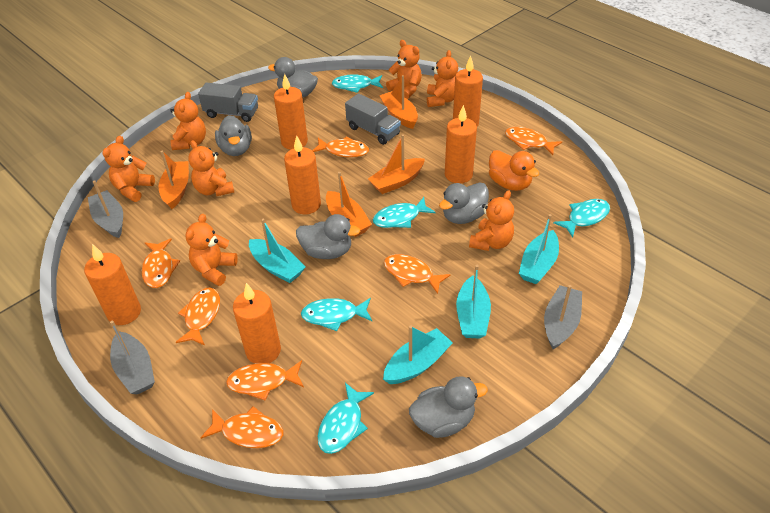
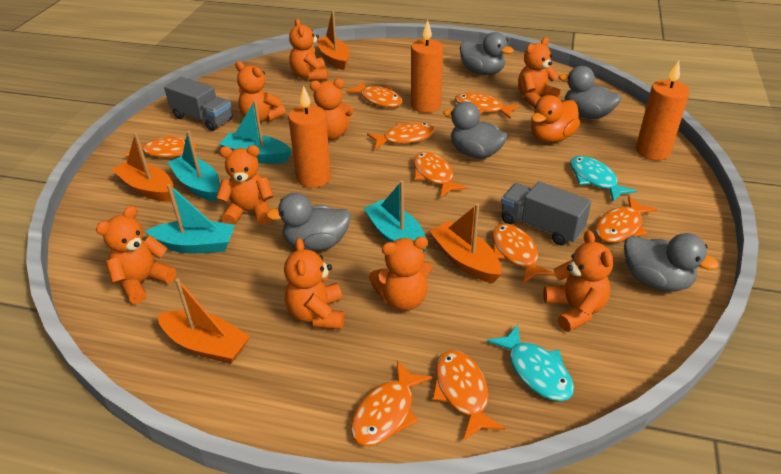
grey boat: [88,181,123,238] [110,321,155,394] [544,285,582,349] = 3 -> none = 0
orange candle: [84,244,141,325] [233,283,281,364] [274,74,308,150] [284,135,321,214] [445,105,477,183] [453,55,483,127] = 6 -> [288,85,331,188] [411,20,443,113] [636,60,689,160] = 3
orange fish: [142,239,180,288] [176,287,220,346] [201,406,284,448] [226,360,304,400] [312,136,369,158] [384,254,451,294] [505,127,562,155] = 7 -> [124,135,197,158] [346,81,403,108] [351,360,432,446] [367,123,436,149] [413,152,468,198] [432,350,505,441] [455,92,520,119] [492,223,555,284] [595,196,658,243] = 9
orange teddy bear: [102,136,155,202] [170,92,206,150] [186,214,238,286] [188,140,234,196] [386,40,422,99] [427,50,458,107] [469,190,514,251] = 7 -> [96,206,176,304] [216,145,274,225] [235,61,286,122] [284,238,344,330] [289,18,328,81] [310,79,353,140] [369,237,432,311] [518,37,561,108] [543,230,614,332] = 9
turquoise fish: [301,298,372,331] [318,383,374,454] [332,74,383,93] [373,197,436,228] [553,199,610,237] = 5 -> [487,324,574,401] [570,156,637,202] = 2

